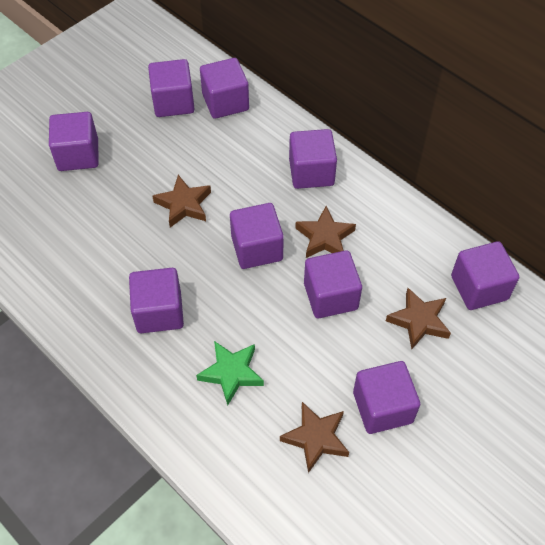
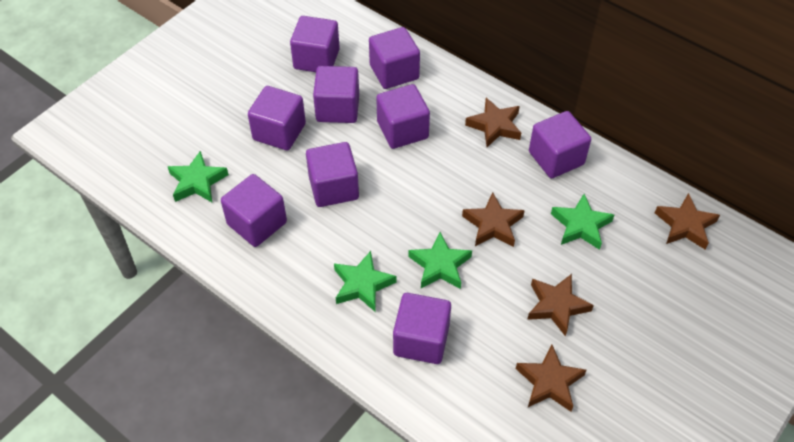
brown star: [152,175,211,228] [280,402,349,473] [295,206,356,258] [386,288,451,349] = 4 -> [462,192,525,247] [465,98,521,147] [516,345,586,411] [527,274,594,337] [655,193,720,250] = 5
green star: [196,341,264,406] = 1 -> [168,151,229,202] [334,251,397,312] [408,232,472,289] [551,194,614,250] = 4

